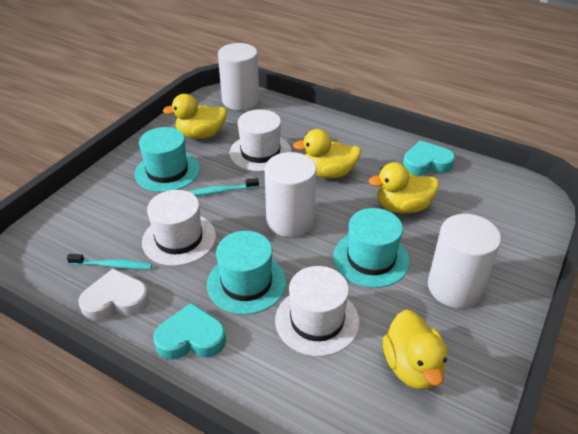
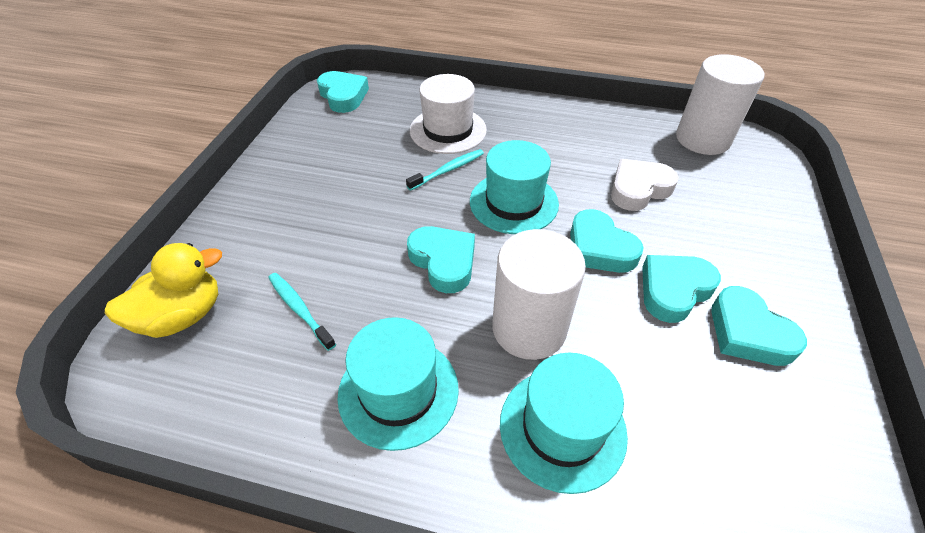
turquoise heart: [153,303,226,360] [403,140,455,176] = 2 -> [317,71,369,113] [407,226,475,293] [570,209,644,273] [642,255,721,323] [711,286,807,366] = 5
white cylinder: [218,43,259,110] [265,152,317,237] [428,214,501,308] = 3 -> [492,229,586,360] [676,54,764,155] = 2
white hat: [142,190,216,266] [230,109,292,172] [275,266,360,356] = 3 -> [410,74,487,154] = 1
yellow duck: [163,94,227,139] [293,129,361,178] [369,162,439,213] [383,310,447,390] = 4 -> [105,243,222,338] = 1

